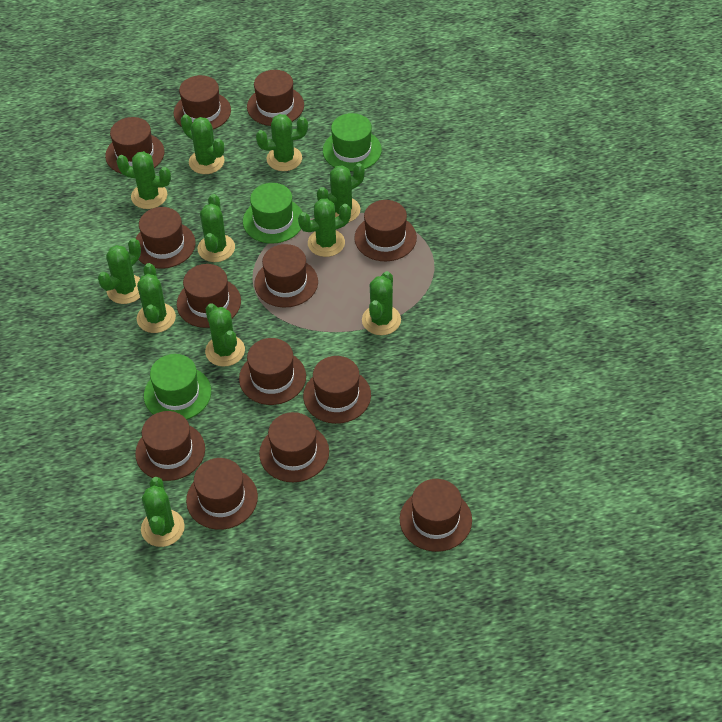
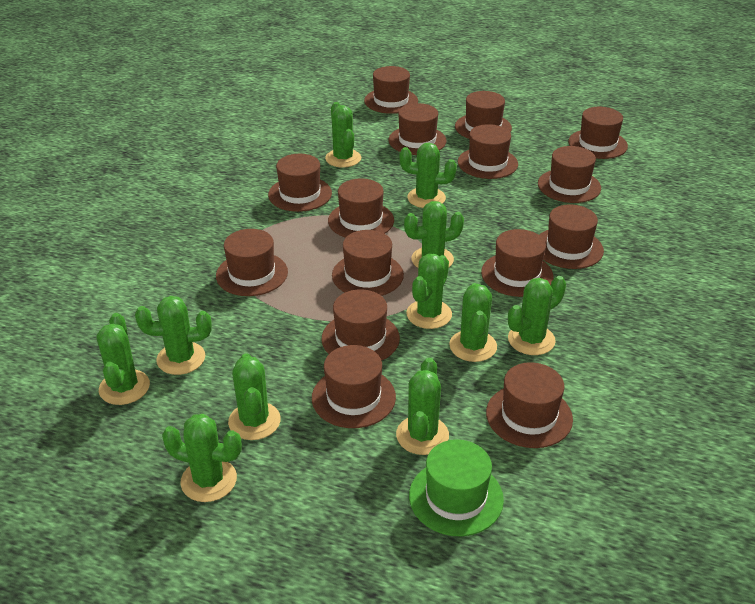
brown hat: [105,117,164,174] [135,207,196,269] [135,411,205,481] [174,75,231,130] [177,264,241,328] [186,458,258,530] [239,338,306,405] [247,70,304,126] [254,244,318,308] [259,412,329,482] [303,356,371,424] [354,200,417,261] [400,479,472,552] = 13 -> [216,229,288,296] [268,154,332,212] [312,345,396,428] [322,289,400,361] [328,178,394,238] [332,230,404,296] [364,66,418,114] [389,103,447,155] [455,91,512,139] [458,124,518,179] [481,229,553,297] [486,362,573,448] [538,146,601,203] [539,204,604,269] [568,107,628,159] = 15
green hat: [144,354,211,420] [243,183,302,244] [323,113,382,171] = 3 -> [409,440,504,536] = 1

